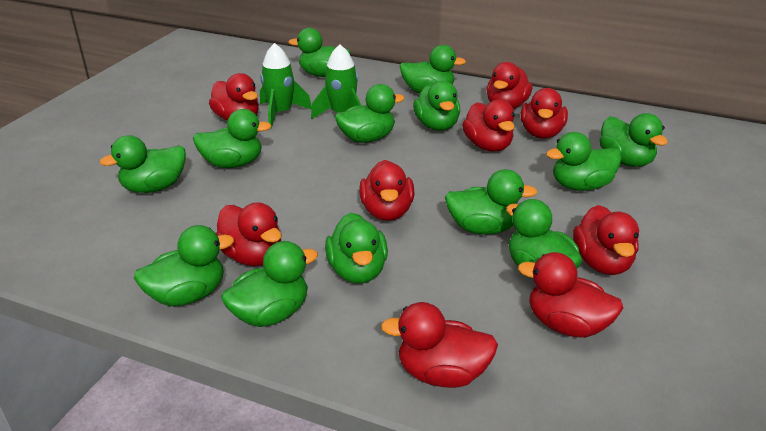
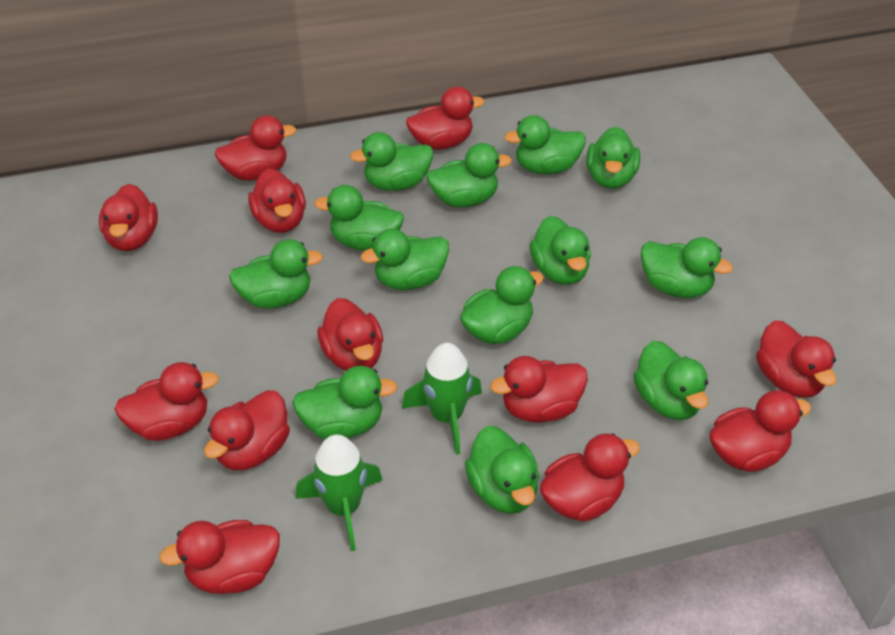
red duck: [209,73,259,121] [216,202,281,266] [359,160,414,221] [381,302,498,388] [462,100,515,152] [487,62,532,109] [518,252,623,338] [521,88,568,139] [573,205,639,275] = 9 -> [99,184,158,251] [114,362,219,441] [159,520,280,594] [204,390,290,471] [215,115,296,181] [248,168,306,233] [317,298,383,371] [406,86,484,150] [490,356,588,422] [540,433,640,522] [709,390,811,472] [756,320,837,398] = 12

